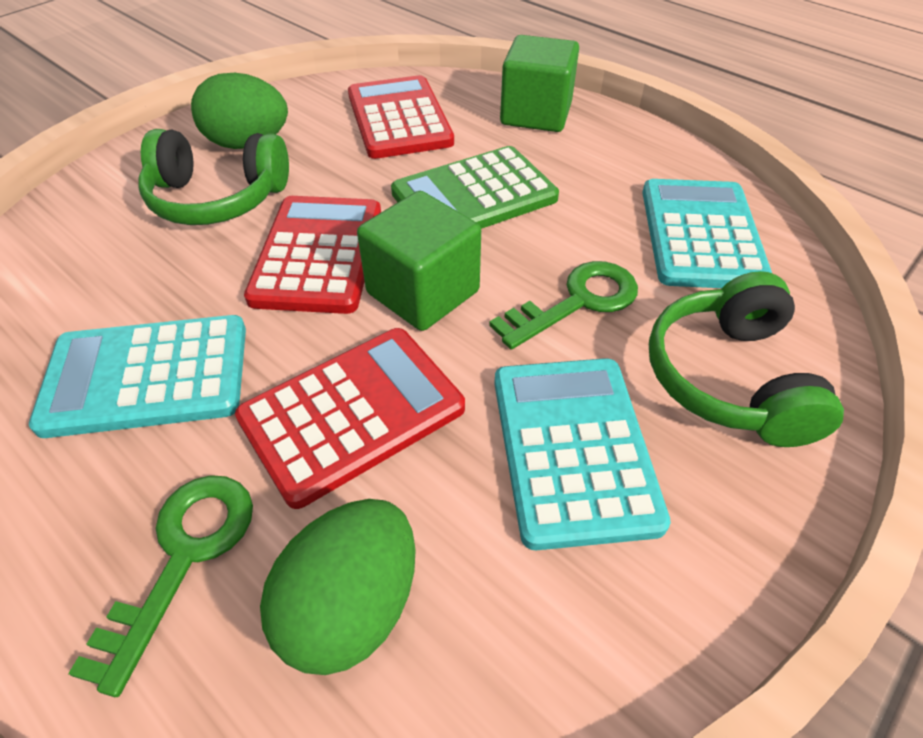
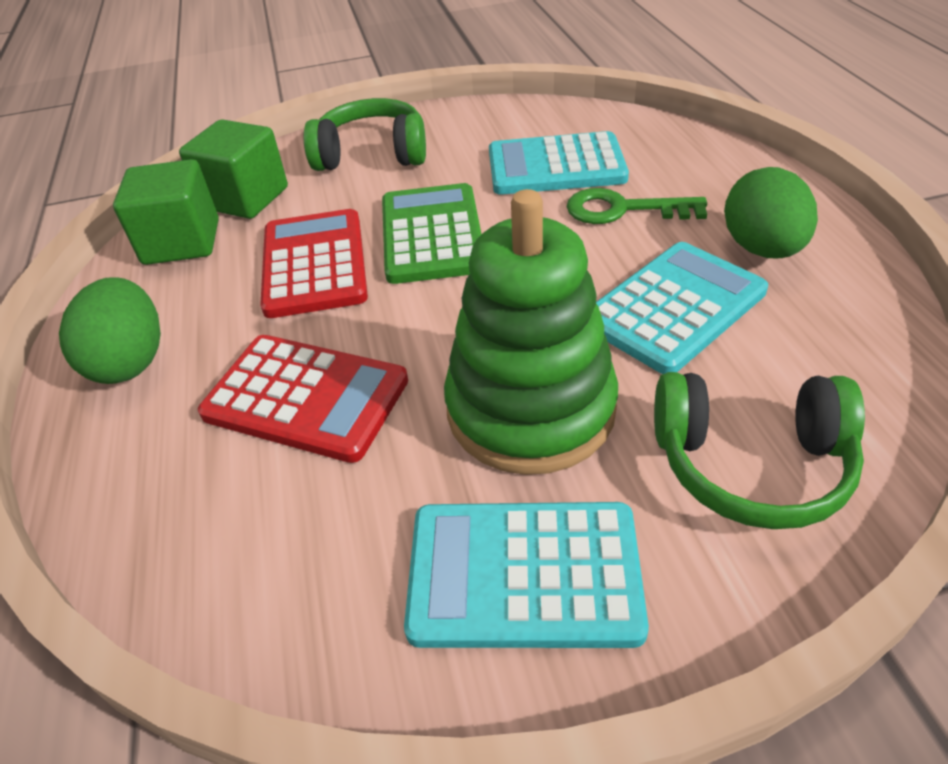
green key: [68,475,253,697] [489,261,638,349] = 2 -> [566,188,707,224] = 1
green stacking toy: none = 0 -> [444,189,618,475] = 1
red calculator: [235,328,465,509] [244,196,381,314] [348,75,454,159] = 3 -> [198,335,408,463] [260,209,368,318] = 2

